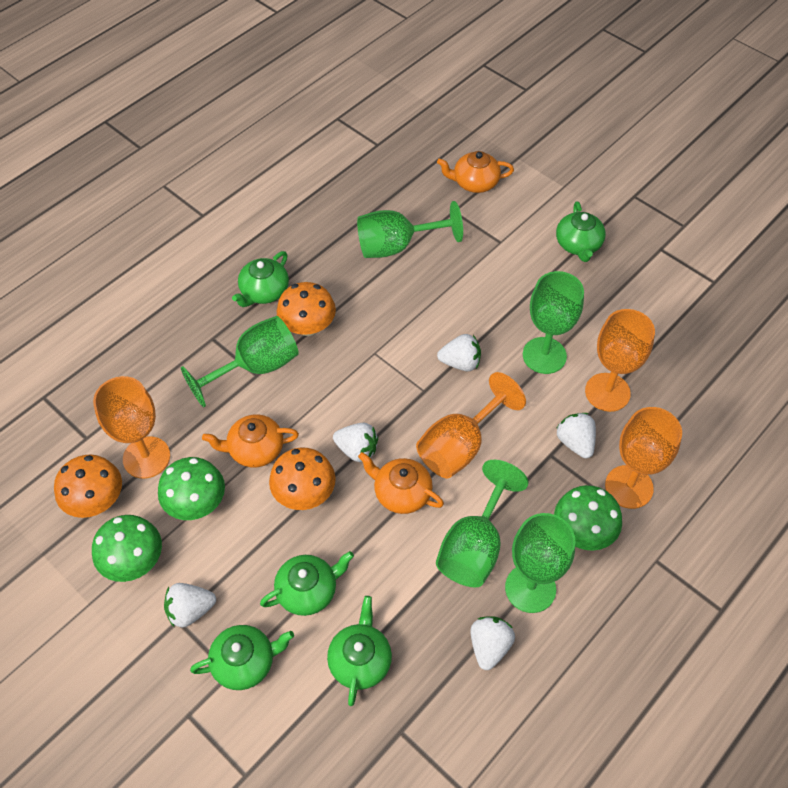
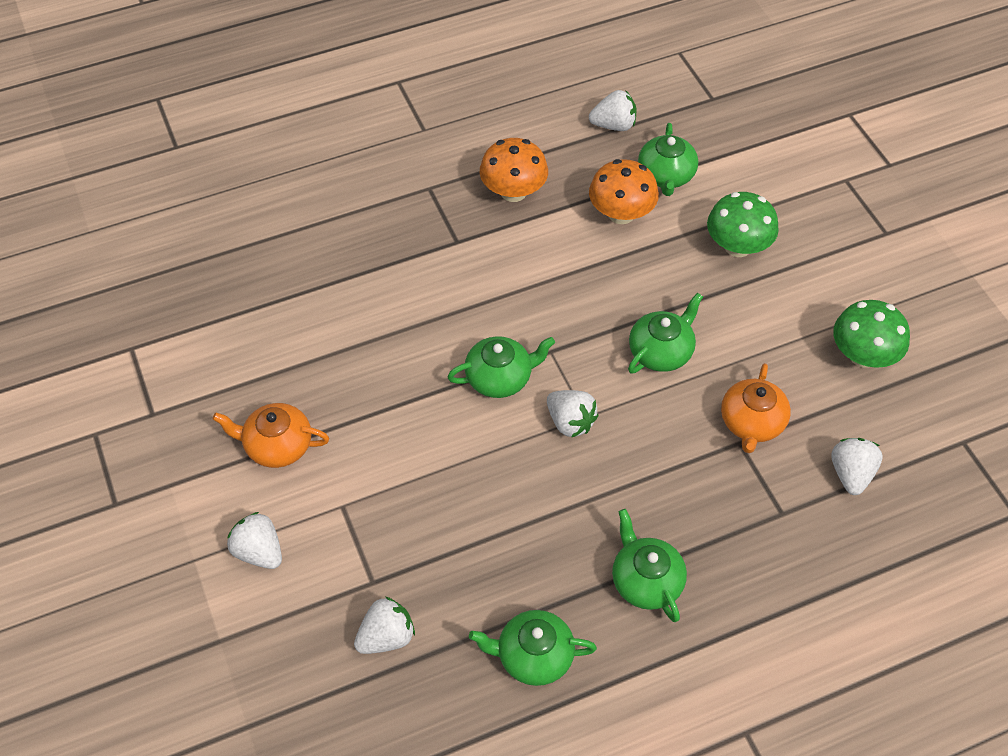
green goblet: [181,316,299,407] [357,201,463,258] [436,460,529,588] [505,513,575,613] [523,271,584,374] = 5 -> none = 0
green mushroom: [92,515,162,582] [158,457,225,520] [554,485,622,551] = 3 -> [707,192,779,257] [833,300,910,368] = 2
orange goblet: [93,376,170,479] [416,372,526,478] [585,309,655,412] [605,407,682,509] = 4 -> none = 0
orange mushroom: [54,454,122,518] [269,447,336,510] [277,282,336,336] = 3 -> [480,138,548,202] [589,159,659,224] = 2
orange teapot: [202,414,299,468] [358,452,444,514] [437,151,514,193] = 3 -> [213,403,329,468] [721,363,791,453] = 2

